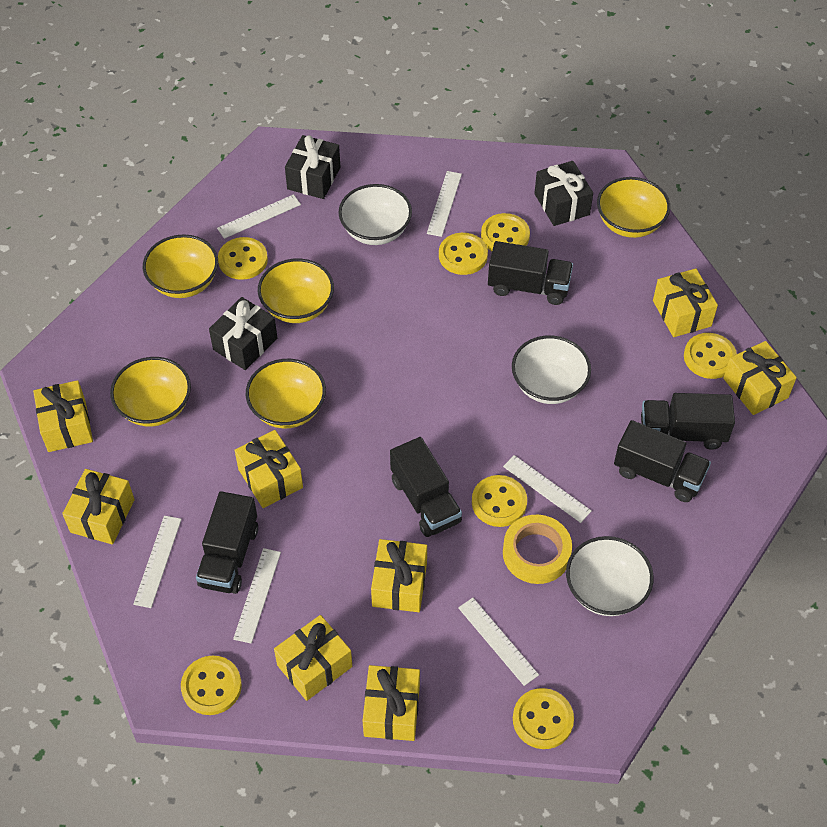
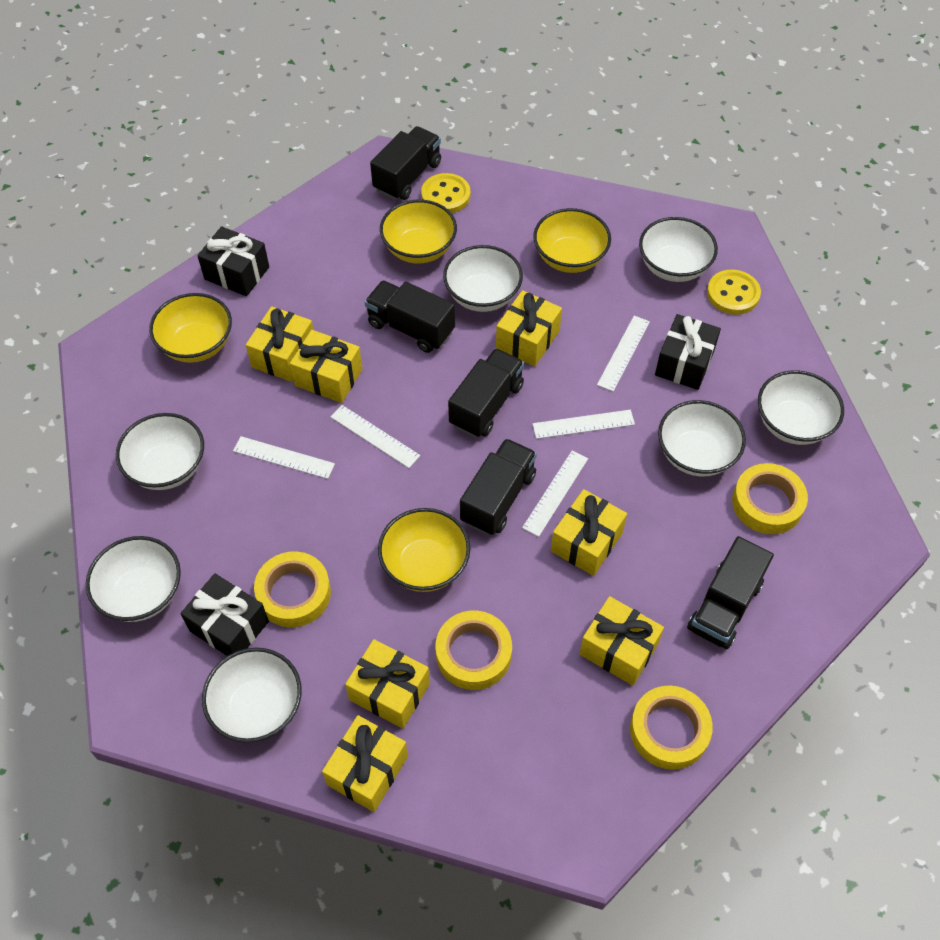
white bowl: [338,184,412,245] [512,335,591,404] [566,536,654,616] = 3 -> [86,536,181,622] [116,413,204,490] [202,648,302,743] [443,245,523,312] [639,217,718,282] [658,400,746,476] [758,370,844,445] = 7
white ruler: [133,516,182,608] [217,194,301,239] [233,548,281,644] [427,171,462,237] [458,598,539,686] [503,455,591,523] = 6 -> [233,436,335,479] [330,405,420,468] [522,451,588,537] [533,410,635,439] [597,316,650,391] = 5
yellow bowl: [110,357,191,427] [143,234,218,298] [246,359,326,428] [258,258,334,323] [597,177,670,238] = 5 -> [149,293,232,363] [378,508,470,592] [380,200,457,263] [533,208,611,273] = 4
yellow button: [181,656,242,715] [218,237,268,280] [439,233,488,275] [472,475,527,527] [481,213,530,251] [513,688,574,749] [684,333,737,379] = 7 -> [421,173,470,213] [707,270,761,315] = 2
yellow gift: [33,380,93,452] [62,469,134,545] [235,430,303,508] [274,615,352,701] [363,665,420,741] [371,539,427,612] [653,269,718,337] [723,341,797,415] = 8 -> [246,306,313,382] [290,330,362,403] [322,715,408,812] [345,639,430,729] [496,290,562,366] [551,489,627,576] [580,596,664,686] = 7
yellow tape: [503,515,572,584] = 1 -> [254,551,331,628] [435,611,512,690] [630,686,713,770] [732,463,808,534] = 4

